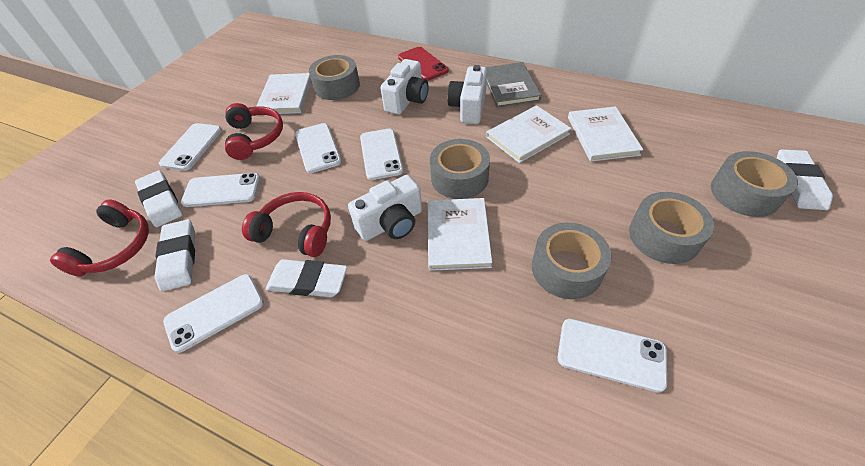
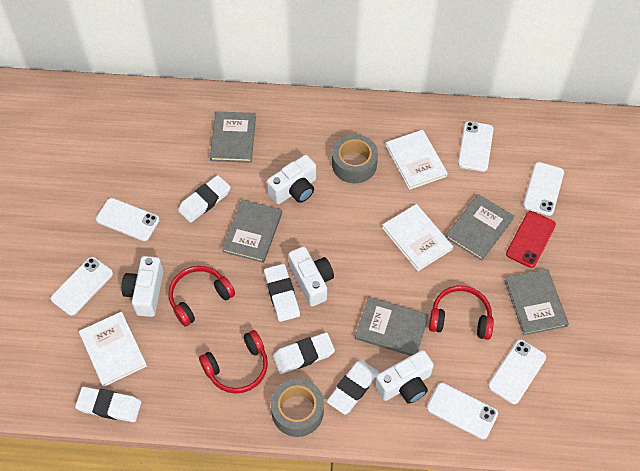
grey book: [486,62,542,108] = 1 -> [210,111,256,163] [222,199,282,263] [355,297,429,356] [446,194,514,261] [504,269,569,335] = 5
grey tape: [309,55,360,100] [430,139,490,199] [532,222,611,299] [629,192,714,264] [711,151,798,217] = 5 -> [271,378,324,437] [332,134,378,183] = 2
white book: [257,73,311,114] [427,198,492,271] [486,105,571,163] [568,106,643,162] = 4 -> [79,312,147,387] [382,204,453,271] [386,130,448,190] = 3
white camera: [348,175,422,241] [381,59,429,115] [447,65,487,124] = 3 -> [121,256,164,317] [267,155,316,204] [288,246,334,307] [375,350,434,404] = 4
white eraser: [135,170,182,227] [155,219,195,291] [266,259,347,297] [777,149,833,210] = 4 -> [75,387,141,422] [178,175,231,223] [264,264,300,322] [273,332,335,374] [327,360,379,415] = 5

